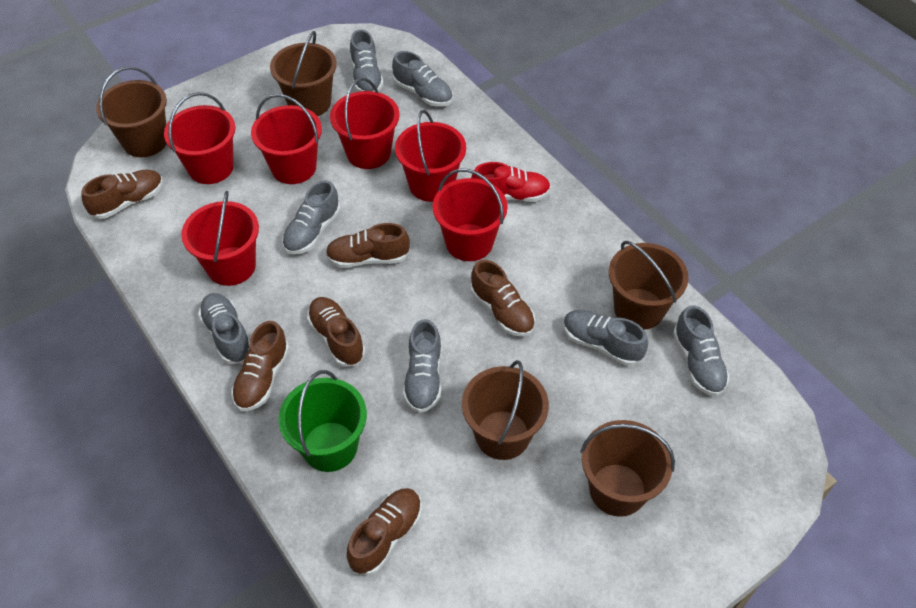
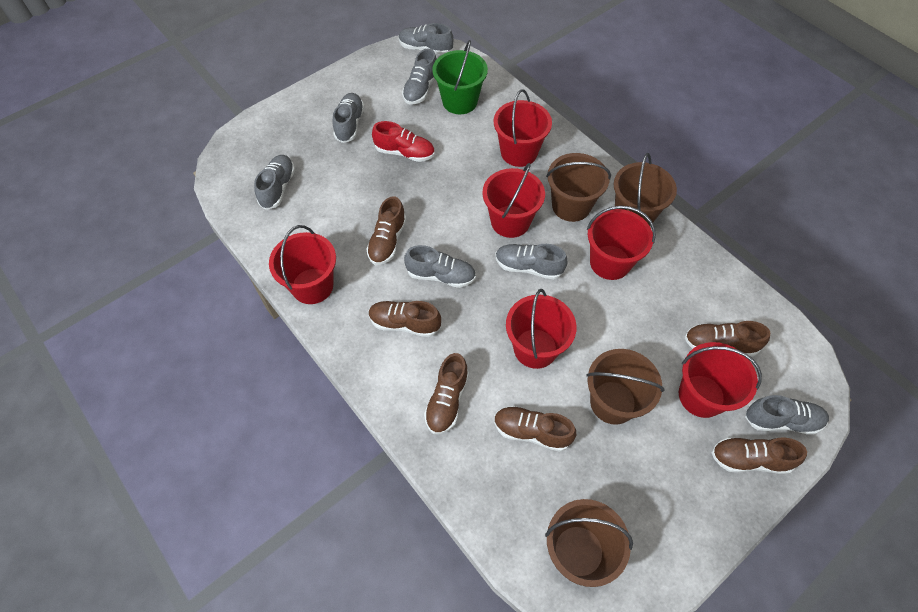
brown bucket: [96,66,167,157] [270,31,337,116] [462,360,549,460] [580,420,675,517] [609,241,689,330] = 5 -> [545,499,633,587] [546,153,611,222] [586,349,664,425] [614,153,677,226] = 4

